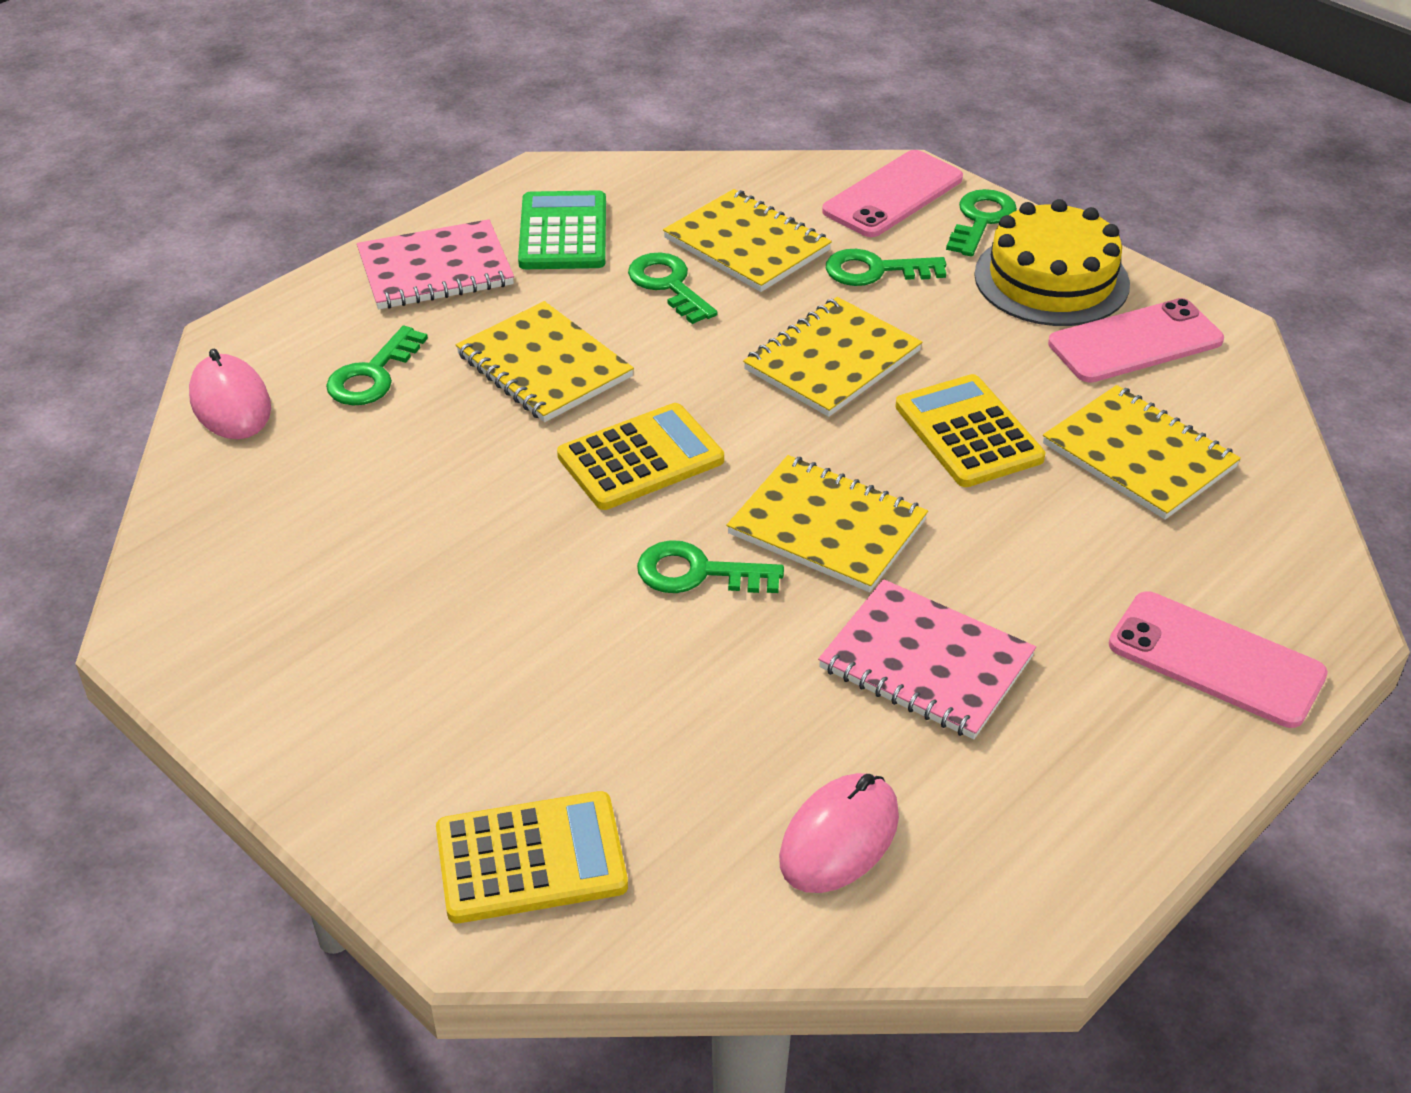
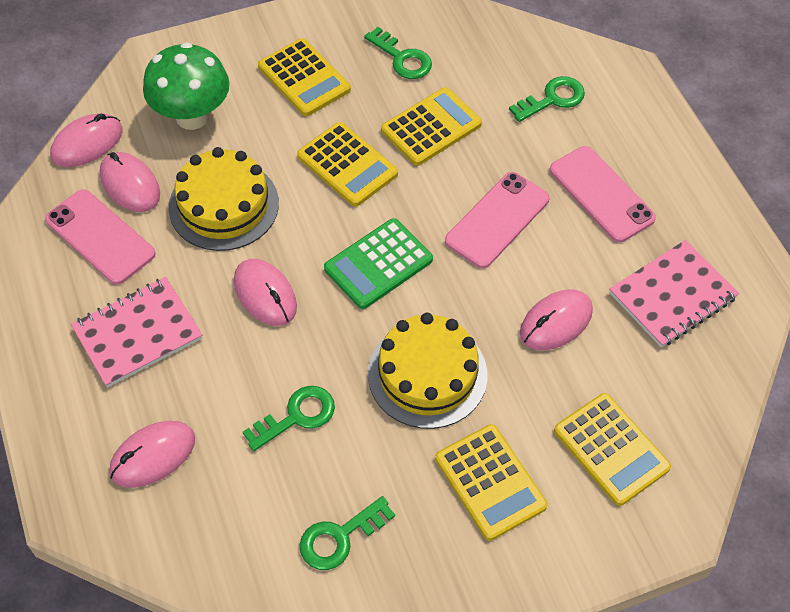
green key: [326,326,428,406] [628,253,717,324] [637,540,784,593] [826,249,946,286] [946,189,1017,257] = 5 -> [243,386,335,451] [299,496,395,570] [364,27,432,79] [509,76,585,122] = 4
green mushroom: none = 0 -> [143,42,229,130] = 1
pink mouse: [189,349,271,439] [779,773,899,893] = 2 -> [50,114,123,167] [100,152,160,212] [110,421,195,488] [234,259,297,326] [520,290,593,350] = 5
yellow cake: [974,199,1130,326] = 1 -> [169,147,279,251] [368,313,487,429] = 2
yellow calculator: [436,791,628,923] [557,403,724,510] [895,374,1045,487] = 3 -> [258,38,351,116] [297,122,398,207] [381,87,482,166] [435,424,547,541] [554,393,671,506] = 5
yellow notebook: [456,301,634,422] [663,189,832,292] [726,455,928,592] [743,297,923,417] [1043,385,1241,520] = 5 -> none = 0

